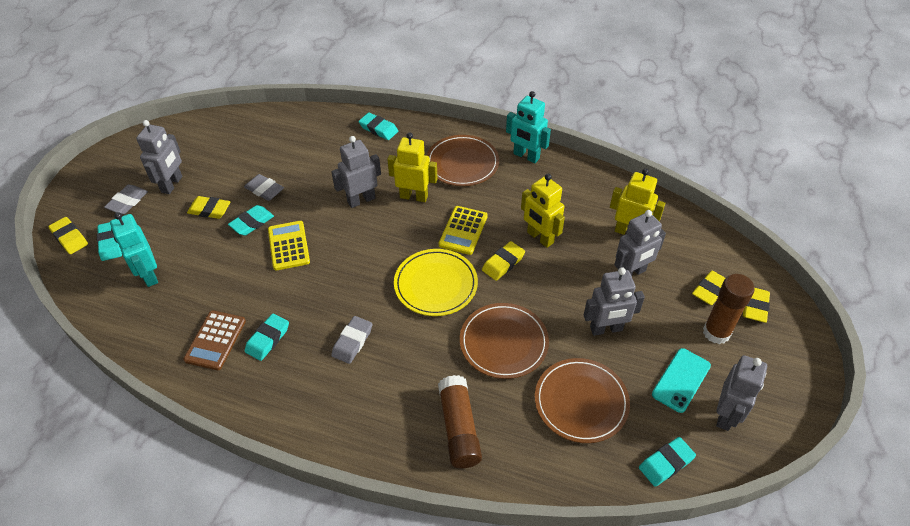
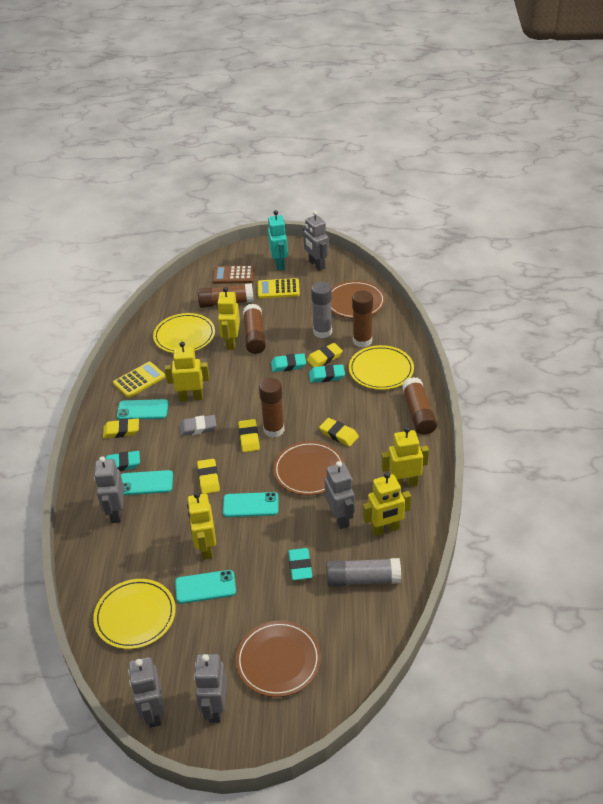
brown glue stick: [438,375,482,468] [703,274,755,344] = 2 -> [197,283,254,308] [243,304,266,354] [259,378,285,438] [352,291,373,348] [402,377,437,435] = 5
grey eraser: [104,185,148,214] [244,174,284,201] [331,316,372,364] = 3 -> [179,415,217,436] = 1
grey glue stick: none = 0 -> [311,282,332,338] [326,558,401,587] = 2
turquoise eraser: [97,222,122,261] [228,205,274,235] [245,313,289,361] [359,112,398,140] [639,437,696,487] = 5 -> [105,451,140,471] [271,353,306,372] [288,548,312,580] [309,364,345,383] = 4
turquoise phone: [652,348,711,413] = 1 -> [117,399,169,420] [121,470,173,495] [175,570,236,604] [223,492,278,517] = 4
turquoise robot: [110,212,158,287] [506,91,551,163] = 2 -> [268,210,288,271] = 1
yellow plate: [394,249,478,316] = 1 -> [93,579,176,649] [153,313,215,353] [349,345,414,390] = 3
yellow robot: [387,132,437,202] [521,174,565,248] [610,169,665,235] = 3 -> [165,342,209,401] [187,492,216,560] [217,287,240,350] [363,472,411,536] [381,427,429,488] = 5

